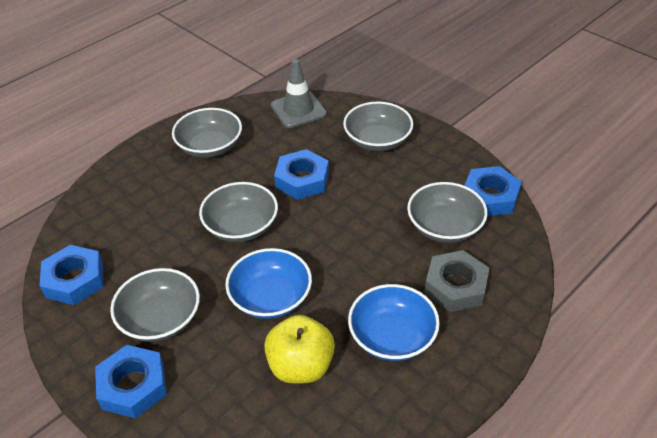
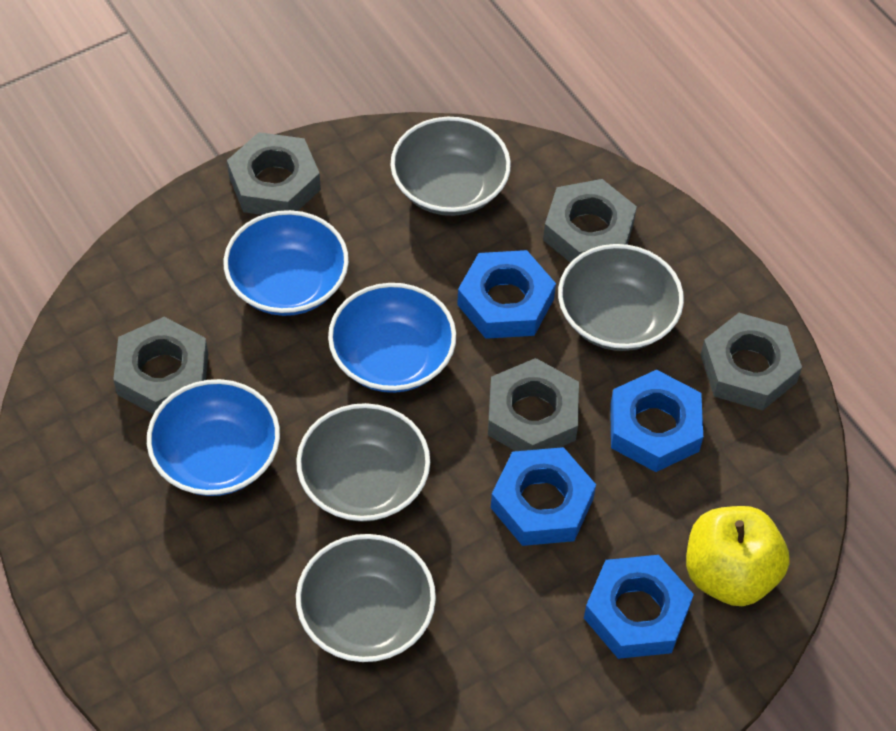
blue bowl: [225,248,312,319] [348,284,440,361] = 2 -> [147,379,280,496] [224,210,349,316] [328,283,456,393] = 3
grey bowl: [110,268,200,342] [172,108,242,158] [199,182,278,242] [343,101,413,151] [407,182,488,243] = 5 -> [296,403,430,522] [296,534,436,662] [391,117,511,216] [558,244,684,351] = 4
grey nut: [425,250,489,312] = 1 -> [113,317,208,414] [227,132,321,215] [488,358,579,451] [543,179,637,263] [701,313,802,411] = 5
grey traffic cone: [271,59,327,128] = 1 -> none = 0

